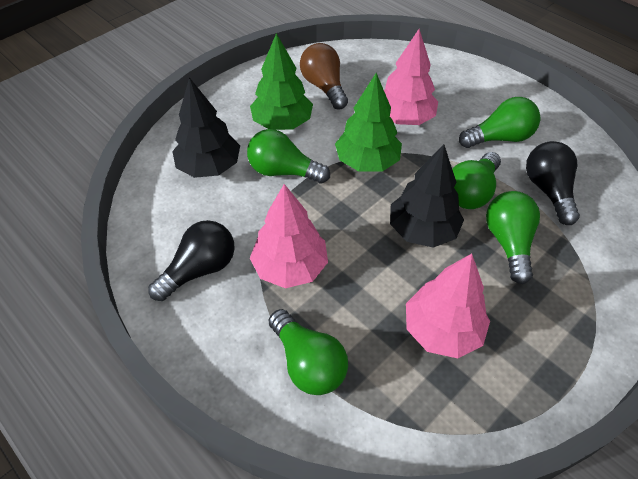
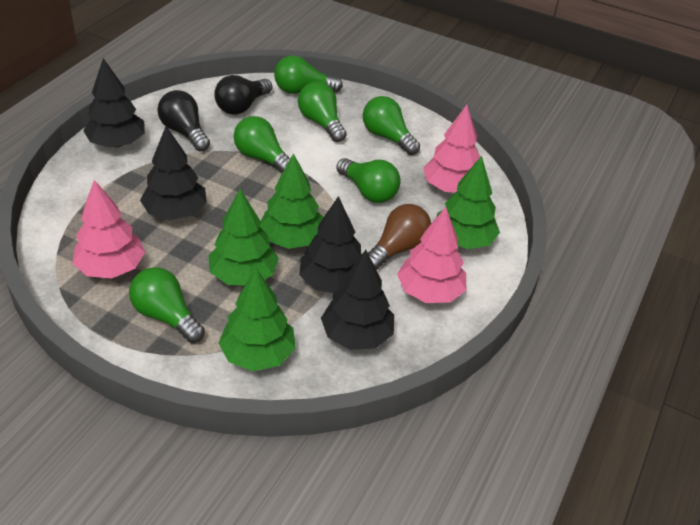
black tree: [172,77,240,178] [390,144,464,248] = 2 -> [83,58,145,148] [140,126,207,220] [299,196,362,293] [321,250,394,350] = 4
green light bulb: [247,129,330,184] [269,309,348,395] [452,152,501,209] [459,97,540,148] [486,191,540,284] = 5 -> [129,267,205,343] [234,116,291,173] [274,55,343,94] [298,81,347,142] [336,158,401,203] [363,96,420,155] = 6
green tree: [250,33,313,130] [335,73,402,172] = 2 -> [208,189,279,286] [219,268,296,371] [259,153,323,249] [437,156,500,249] = 4

